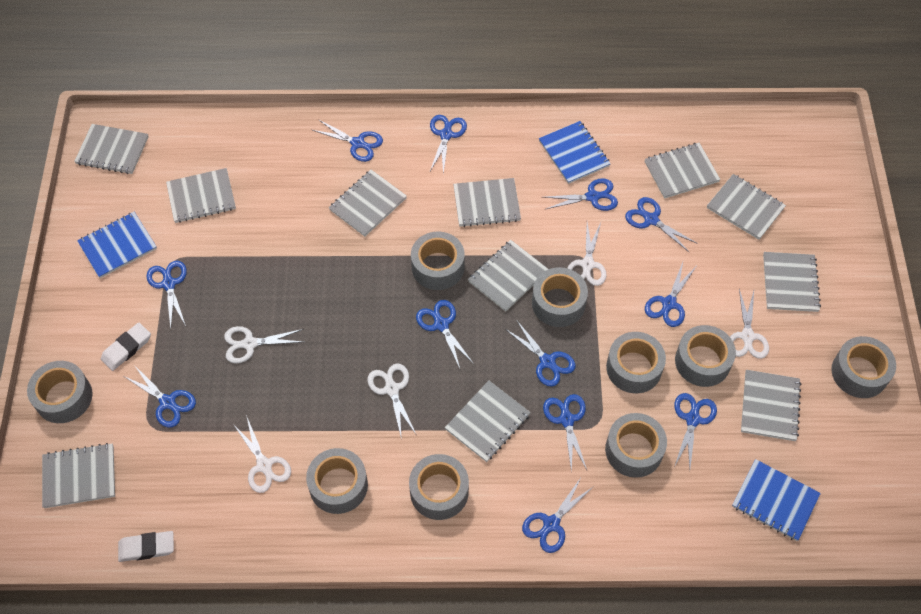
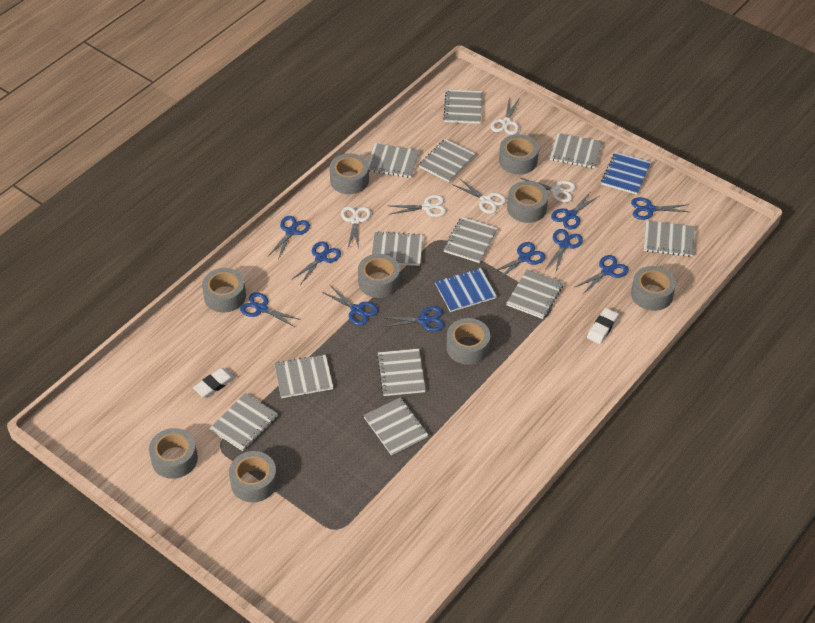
blue notebook: [77,212,157,278] [539,121,610,184] [732,459,821,541] = 3 -> [435,268,497,312] [601,152,651,195] = 2
blue scissors: [124,365,196,428] [147,261,187,328] [312,119,383,162] [416,300,474,368] [430,115,467,174] [505,321,576,387] [522,476,594,553] [543,178,618,211] [543,394,587,473] [625,197,698,252] [645,262,696,327] [674,393,717,469] = 12 -> [240,292,301,327] [268,216,310,260] [291,241,341,284] [322,285,378,326] [382,306,444,332] [490,242,546,280] [545,229,583,272] [551,191,599,230] [575,255,629,294] [631,197,689,220] = 10
grey notebook: [42,443,115,508] [74,124,149,174] [166,168,236,223] [329,170,407,237] [445,381,531,462] [453,178,521,227] [468,240,548,312] [645,143,720,199] [707,174,786,240] [741,370,801,441] [763,252,821,312] = 11 -> [210,393,278,451] [274,354,333,398] [364,397,428,456] [368,143,420,178] [372,231,423,266] [377,349,426,396] [419,139,476,182] [443,89,482,124] [443,217,498,263] [506,269,563,319] [550,133,602,168] [644,220,695,257] = 12

